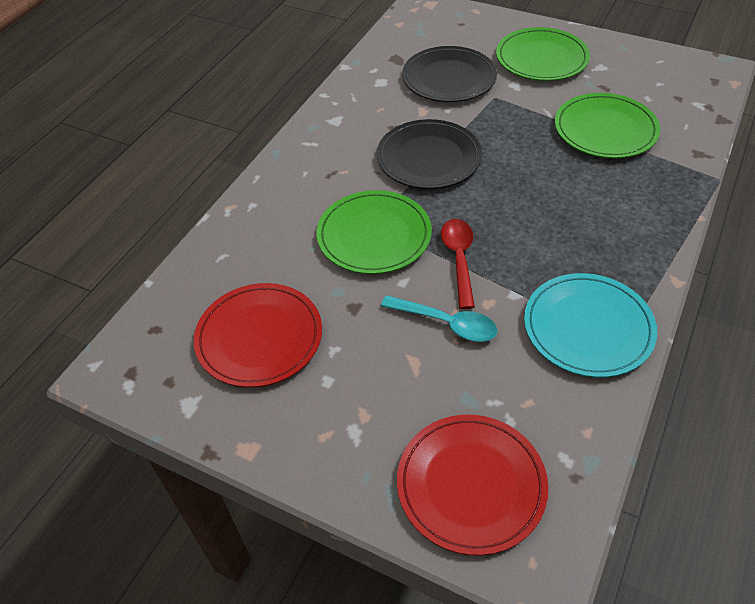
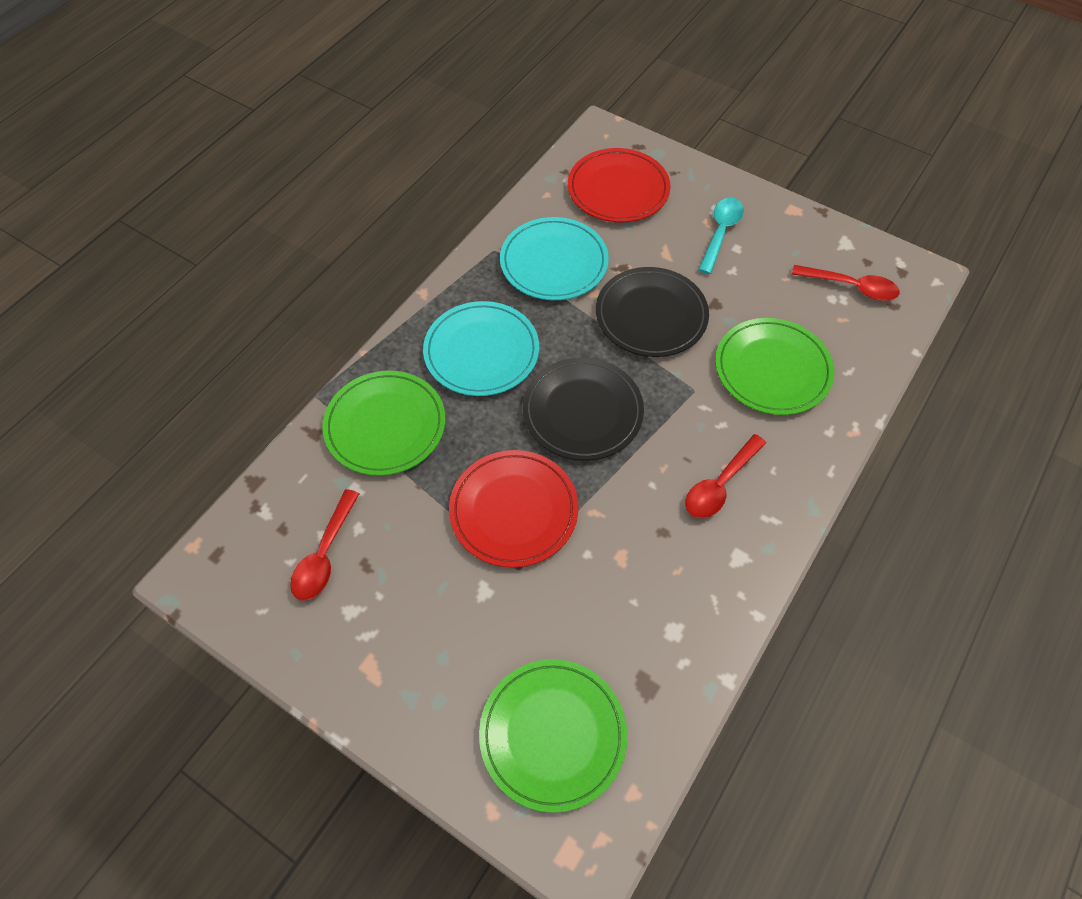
red spoon: [441,219,475,309] = 1 -> [290,489,359,601] [686,434,766,518] [792,265,900,301] = 3
turquoise plate: [524,273,657,378] = 1 -> [423,301,539,396] [500,217,609,300] = 2

